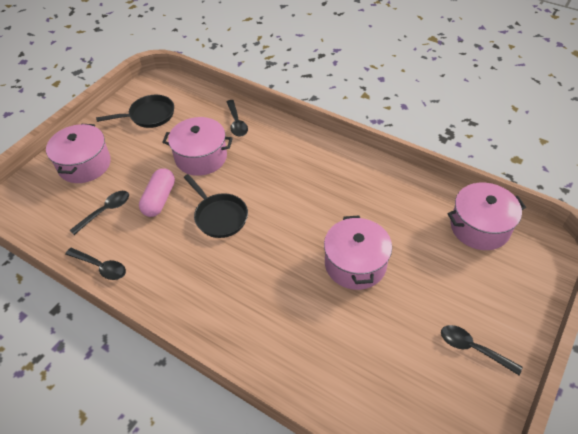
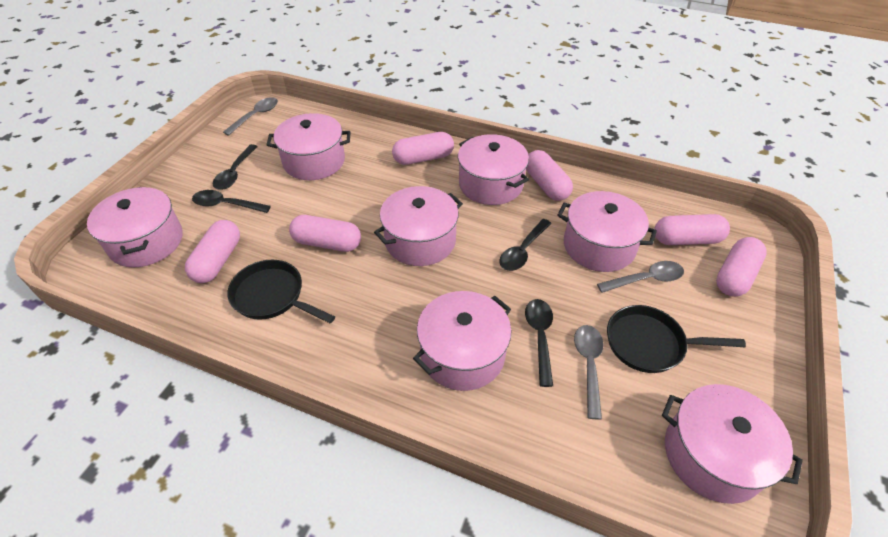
grey spoon: none = 0 -> [223,97,278,136] [574,325,603,420] [597,261,684,293] = 3
pink capsule: [139,168,175,217] = 1 -> [185,220,240,283] [289,215,361,252] [392,132,454,165] [526,150,573,201] [655,214,730,245] [716,237,767,297] = 6
pink pot: [46,124,111,183] [162,117,233,176] [324,215,392,290] [447,183,526,250] = 4 -> [87,187,183,267] [267,113,351,180] [374,186,463,266] [413,291,511,391] [458,134,529,205] [558,191,657,272] [662,384,803,504] = 7

